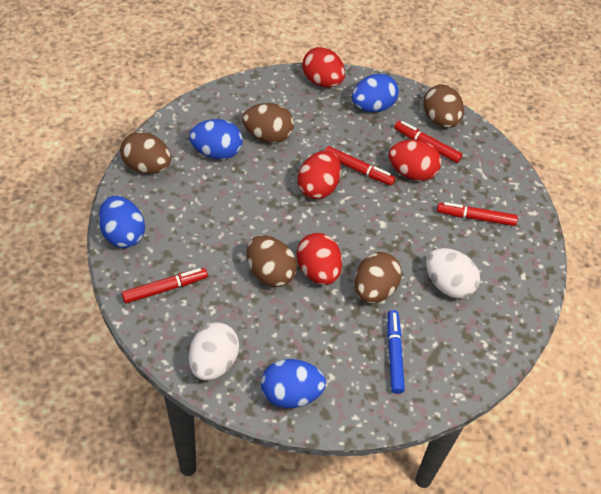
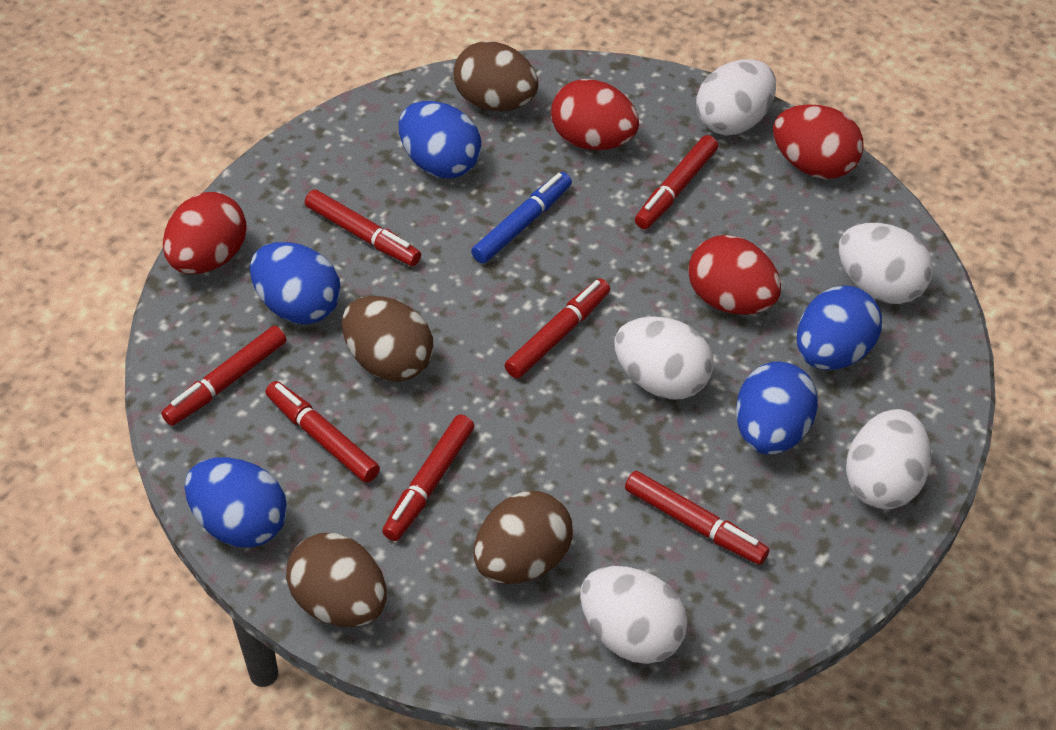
blue egg: [99,196,145,248] [189,119,243,160] [261,359,326,408] [352,74,399,112] = 4 -> [185,457,287,548] [250,242,341,324] [399,101,481,179] [736,361,818,454] [797,286,882,370] = 5
brown egg: [120,132,171,174] [242,103,294,143] [246,235,297,287] [354,252,402,303] [423,84,464,128] = 5 -> [286,533,387,627] [342,296,434,382] [453,41,538,111] [473,491,573,584] = 4
red marker: [122,268,208,304] [324,146,395,186] [394,121,463,163] [437,202,518,226] = 4 -> [161,326,286,426] [266,381,380,483] [305,189,421,266] [382,415,474,541] [505,279,610,379] [625,471,769,565] [635,135,718,229] = 7
white egg: [189,322,239,381] [426,248,480,299] = 2 -> [580,566,687,664] [614,316,713,400] [696,59,776,136] [839,223,933,304] [846,409,931,509] = 5

